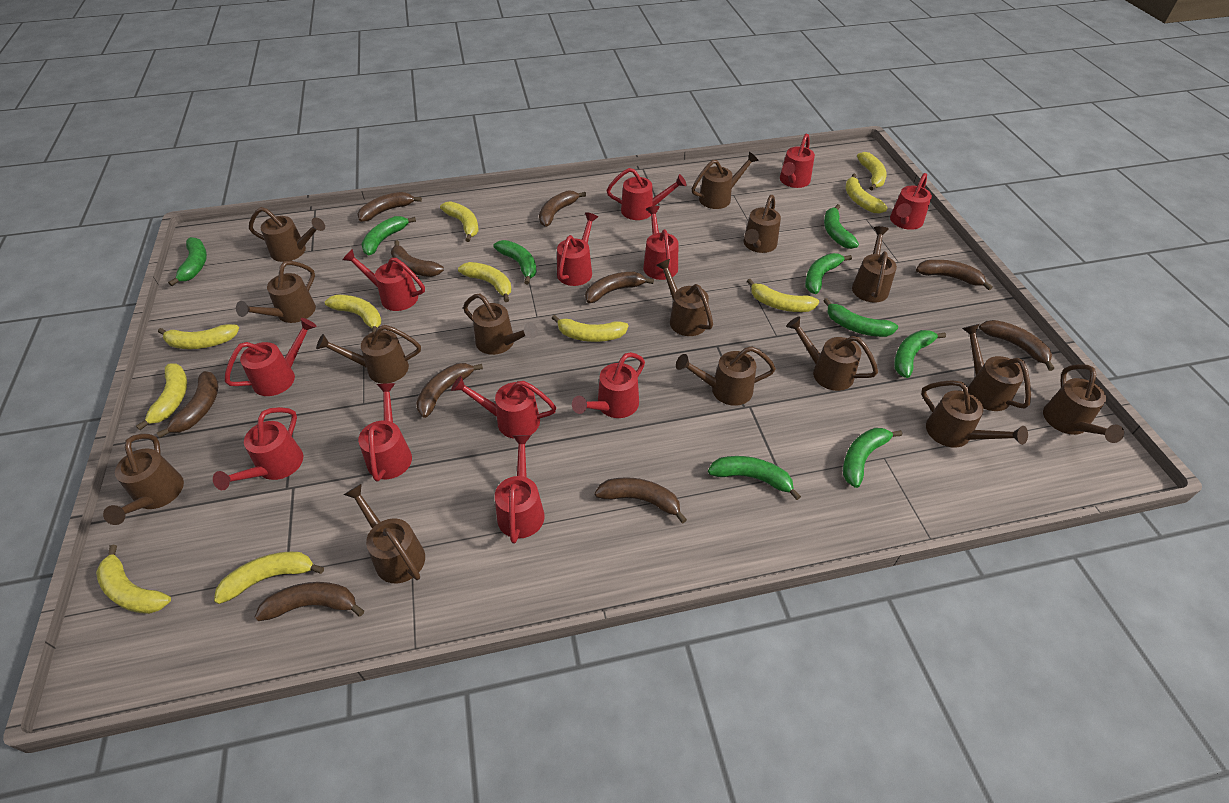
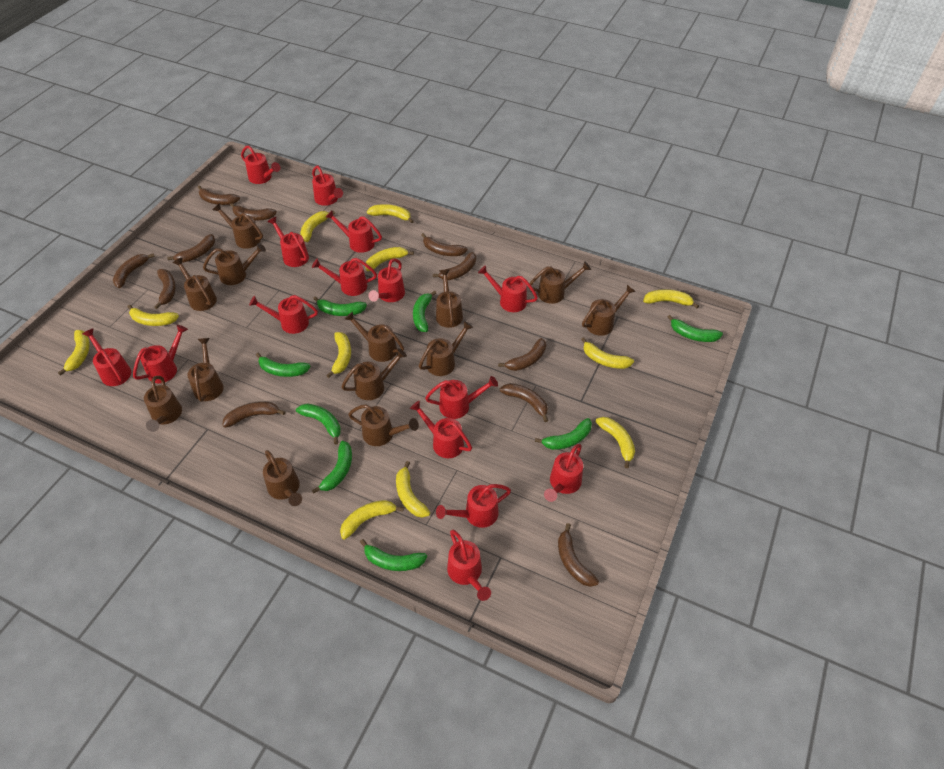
brown banana: [157,371,218,438] [255,582,364,621] [357,192,422,222] [391,240,444,277] [416,363,483,418] [539,190,586,227] [585,272,654,303] [595,477,687,523] [916,260,993,290] [979,320,1054,371] = 10 -> [113,253,155,288] [154,269,176,309] [167,234,215,262] [198,186,240,205] [222,401,285,428] [230,203,277,221] [422,233,468,256] [433,252,476,280] [498,338,546,371] [500,383,548,422] [558,523,599,587] = 11
brown watering can: [103,434,184,525] [236,261,316,323] [249,207,325,262] [316,325,421,384] [344,483,425,584] [463,294,538,355] [656,259,713,336] [676,346,776,406] [692,152,759,209] [744,195,781,253] [786,316,878,391] [852,226,897,303] [921,380,1028,448] [962,324,1031,411] [1043,364,1124,443] = 15 -> [144,376,182,432] [173,258,217,311] [188,338,223,402] [203,243,266,285] [213,203,263,249] [263,450,302,506] [341,348,407,400] [345,311,404,362] [348,405,419,446] [419,321,473,376] [436,269,463,328] [530,261,591,304] [582,285,636,336] = 13
green banana: [168,237,207,286] [361,216,416,255] [493,240,537,284] [708,456,801,500] [805,253,852,294] [823,298,898,337] [824,204,859,249] [843,428,902,488] [894,330,946,378] = 9 -> [256,353,311,377] [296,403,341,445] [312,441,352,494] [313,297,367,316] [360,539,427,571] [413,290,436,332] [535,418,592,450] [667,315,723,342] = 8
red watering can: [213,407,303,490] [225,318,317,396] [343,249,425,311] [358,383,412,482] [451,376,556,439] [495,435,545,544] [557,212,598,286] [572,352,645,418] [606,168,686,220] [643,206,678,280] [780,134,815,188] [890,173,932,230] = 12 -> [83,328,131,386] [133,325,188,383] [241,145,280,184] [249,295,318,334] [267,217,309,267] [312,166,343,206] [312,258,377,296] [325,210,382,253] [368,258,405,302] [410,401,472,458] [425,376,498,419] [436,484,511,528] [447,530,491,601] [478,265,538,312] [544,444,583,502] = 15

